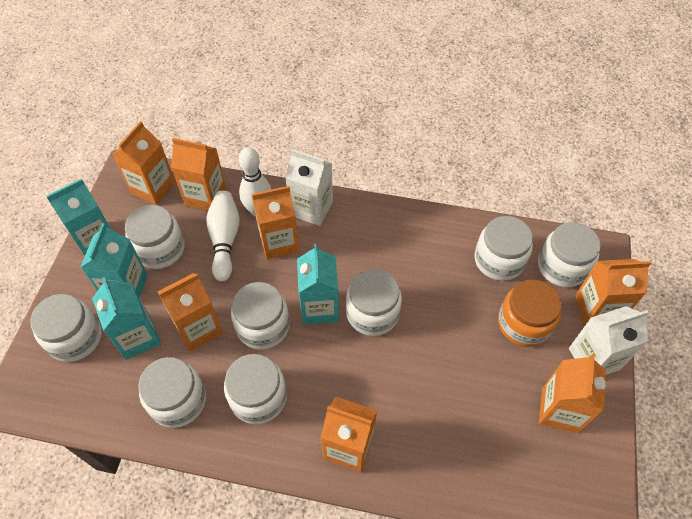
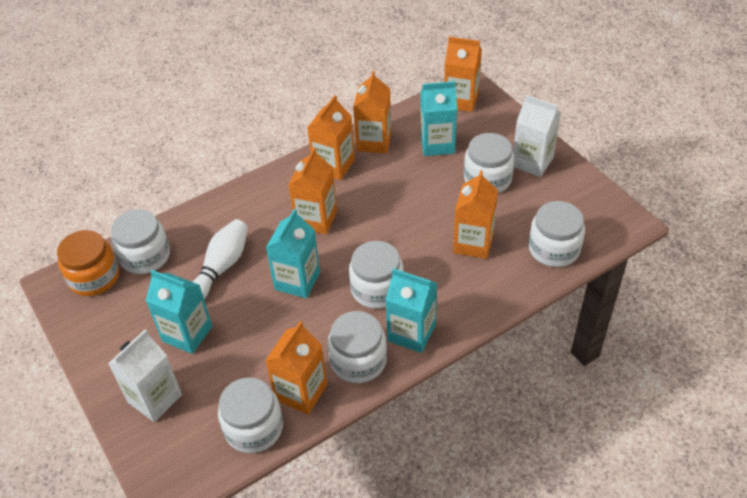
orange carton: [113,121,175,205] [158,273,223,351] [171,138,226,211] [252,186,299,259] [320,397,377,472] [539,354,606,434] [575,259,651,326] = 7 -> [265,321,327,415] [289,147,337,234] [307,95,355,180] [353,71,391,153] [444,37,482,112] [453,170,498,259] = 6
white bowling pin: [206,191,240,281] [239,147,272,217] = 2 -> [193,219,248,299] = 1
white jar: [30,294,101,362] [125,205,184,269] [138,357,206,428] [224,354,287,424] [231,282,290,349] [346,269,402,336] [474,216,533,281] [538,222,601,287] = 8 -> [111,209,170,274] [218,378,283,453] [328,311,387,383] [349,241,404,309] [464,133,514,193] [529,201,585,267] = 6

